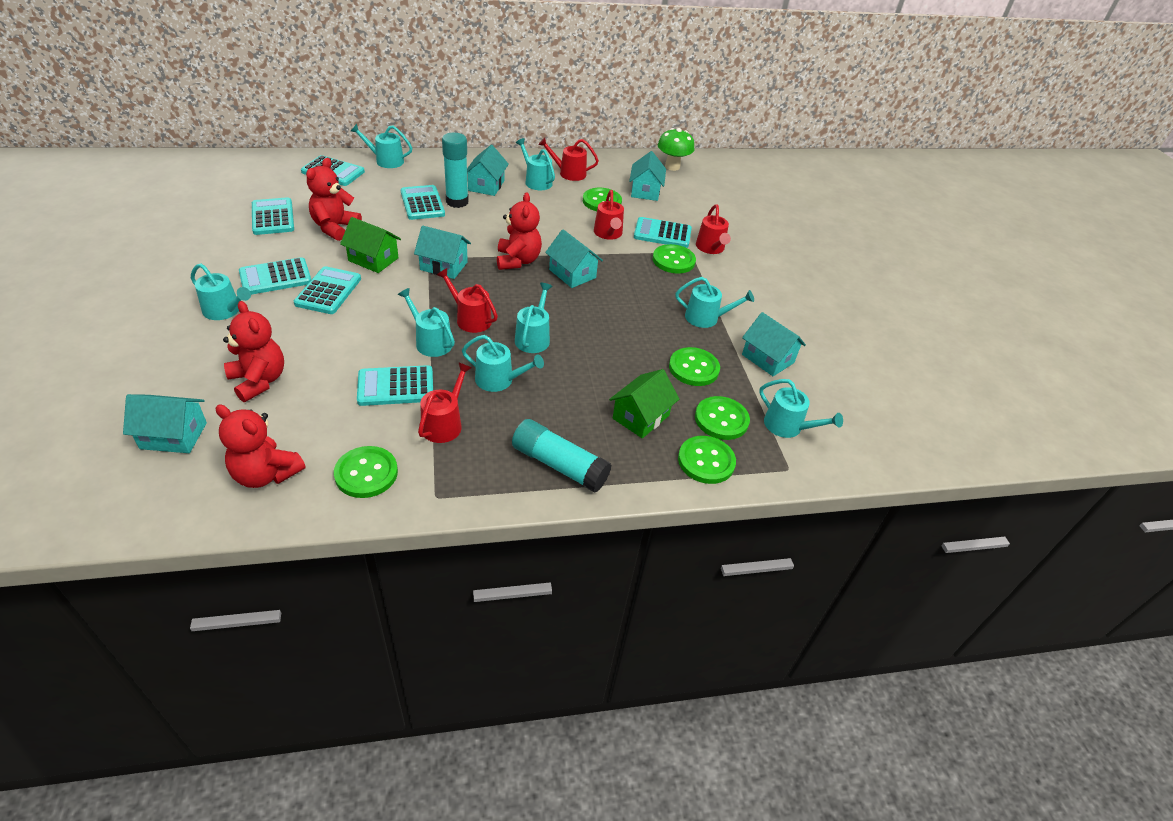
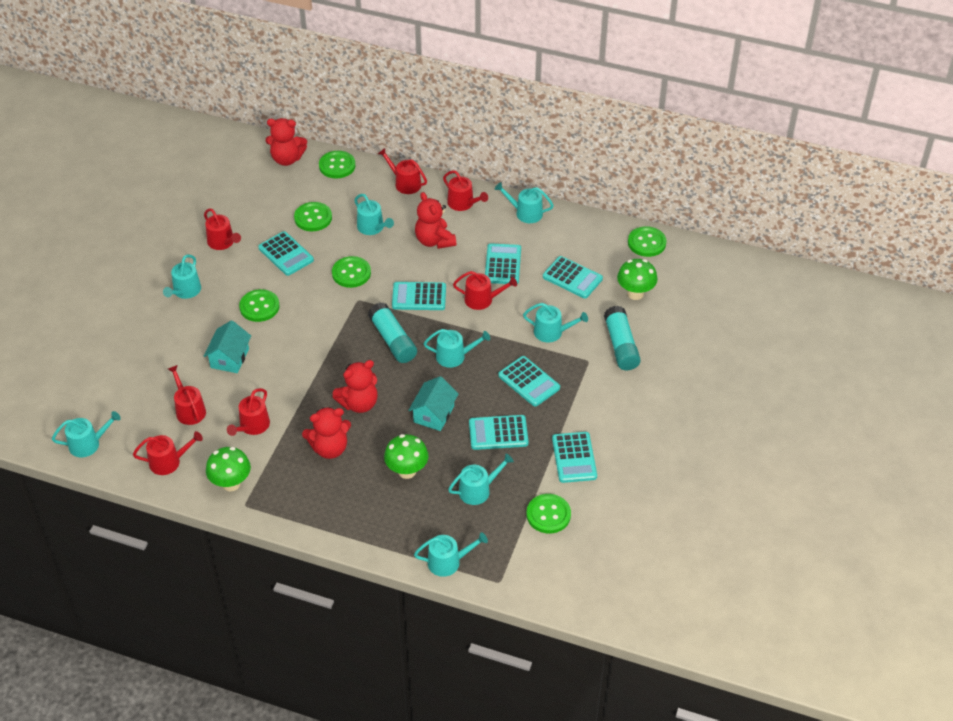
green house: [340,217,401,273] [609,369,679,438] = 2 -> none = 0
green mushroom: [658,128,694,171] = 1 -> [206,447,251,491] [384,434,429,479] [617,259,658,300] = 3
red watering can: [418,362,472,443] [437,268,498,333] [538,138,599,181] [594,190,624,240] [696,205,731,254] = 5 -> [133,431,203,475] [168,365,206,425] [204,208,241,250] [227,388,270,436] [378,148,427,194] [443,170,488,211] [453,271,517,310] = 7
turquoise house: [123,394,207,453] [414,226,471,279] [467,145,509,196] [545,229,603,288] [629,151,666,201] [742,312,806,377] = 6 -> [204,320,251,373] [408,376,459,431] = 2

